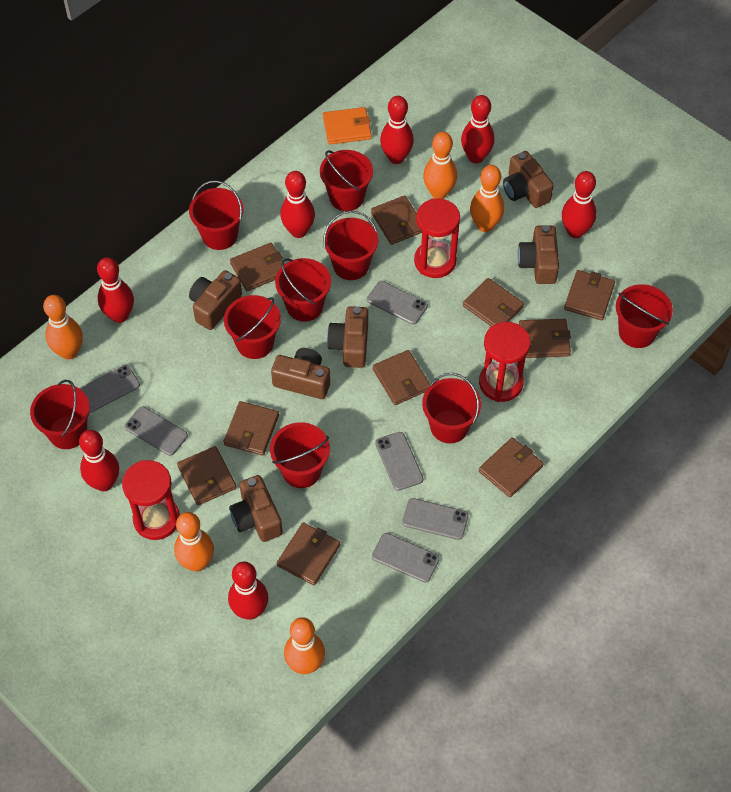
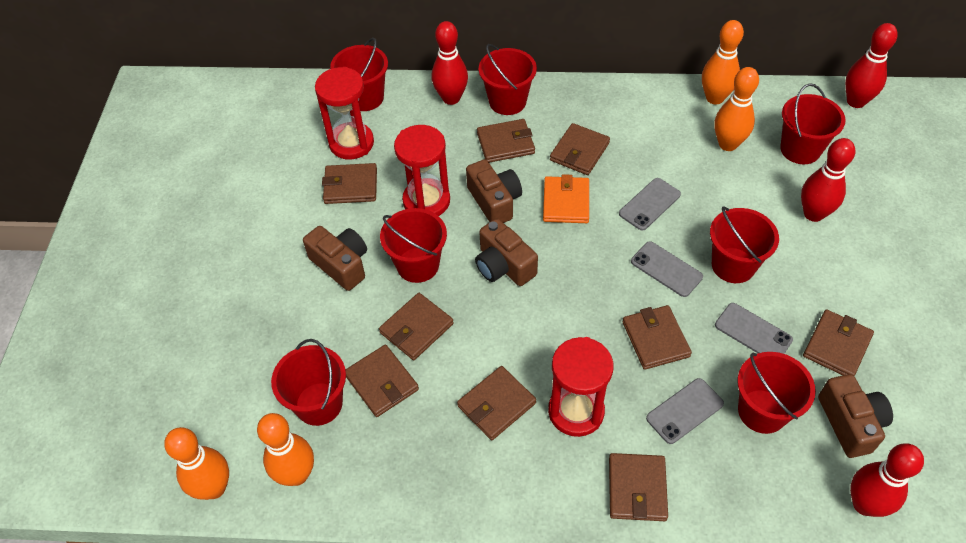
brown camera: [189,270,242,330] [229,475,283,542] [271,348,330,399] [327,306,368,368] [503,151,554,208] [517,225,559,284] = 6 -> [303,226,367,291] [466,159,522,223] [475,218,538,286] [818,374,893,458] = 4
brown wallet: [177,446,236,505] [224,401,279,456] [230,243,285,291] [277,522,340,585] [371,195,422,245] [373,350,430,405] [463,278,524,326] [479,437,544,498] [519,319,571,358] [564,270,615,320] = 10 -> [322,163,377,204] [346,345,419,417] [379,293,454,360] [457,366,536,440] [477,119,535,163] [550,123,610,175] [609,453,668,521] [622,305,692,370] [803,310,874,376] = 9
grey phone: [79,365,140,412] [125,407,188,456] [367,281,428,324] [372,533,440,583] [375,432,423,491] [402,498,469,540] = 6 -> [619,178,681,231] [631,241,703,297] [646,378,724,444] [715,303,793,354] = 4
orange bowling pin: [43,295,83,360] [174,512,214,572] [284,617,325,674] [423,132,457,199] [470,165,504,232] = 5 -> [164,427,229,500] [257,413,314,486] [702,20,744,104] [714,67,759,151] = 4
red bowling pin: [79,430,119,491] [97,257,134,323] [228,561,268,620] [280,171,315,238] [380,96,414,164] [461,95,495,163] [562,171,597,238] = 7 -> [432,21,468,105] [801,138,855,222] [845,23,898,108] [850,443,924,517] = 4
red bucket: [30,380,90,449] [189,181,244,250] [224,295,281,359] [270,422,330,488] [275,258,331,322] [320,150,373,211] [323,211,378,280] [422,373,481,443] [616,284,673,348] = 9 -> [271,339,346,426] [330,38,388,111] [380,208,447,283] [479,44,537,115] [710,206,779,283] [737,352,816,434] [780,84,846,164] = 7

